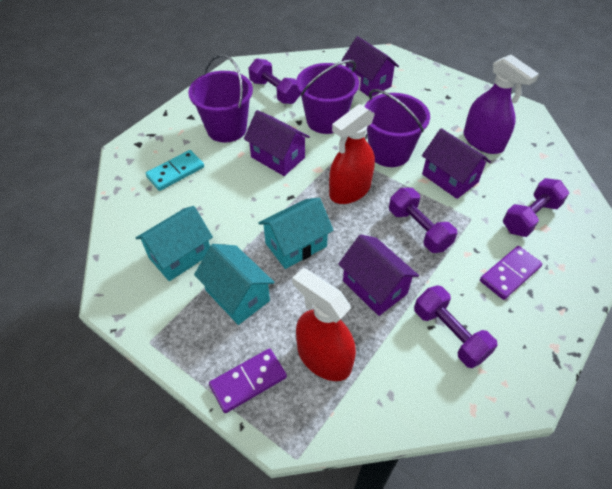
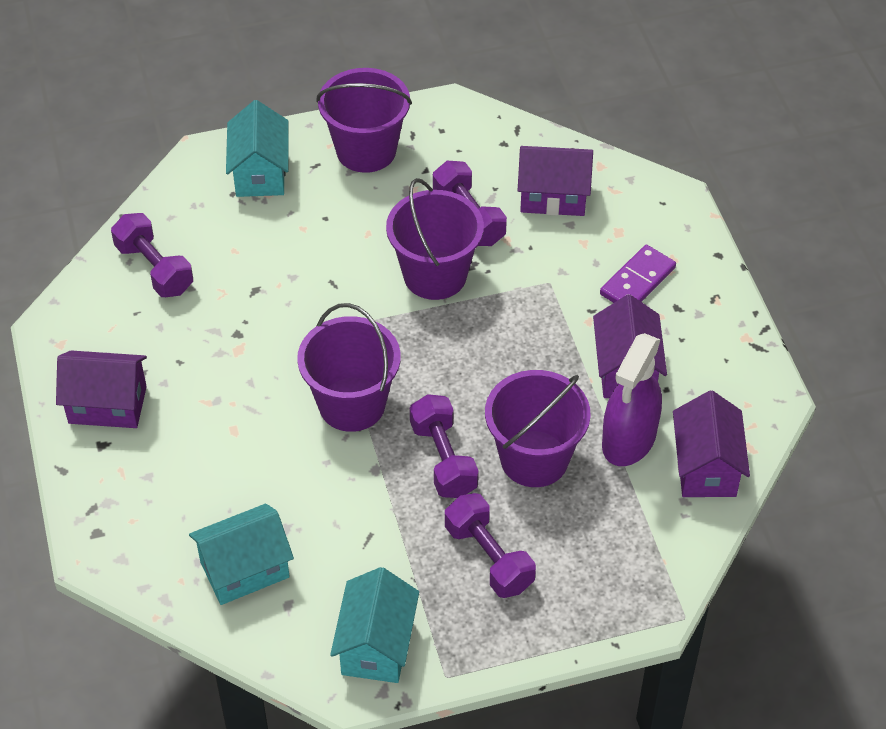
purple bucket: [188,54,253,142] [296,60,359,134] [364,89,430,167] = 3 -> [297,303,401,432] [316,68,412,173] [386,178,484,300] [485,370,591,487] = 4
purple domino: [209,349,287,413] [480,246,542,300] = 2 -> [600,245,676,303] = 1
red spray bottle: [292,268,356,381] [329,104,375,204] = 2 -> none = 0
turquoise domino: [145,150,204,191] = 1 -> none = 0

